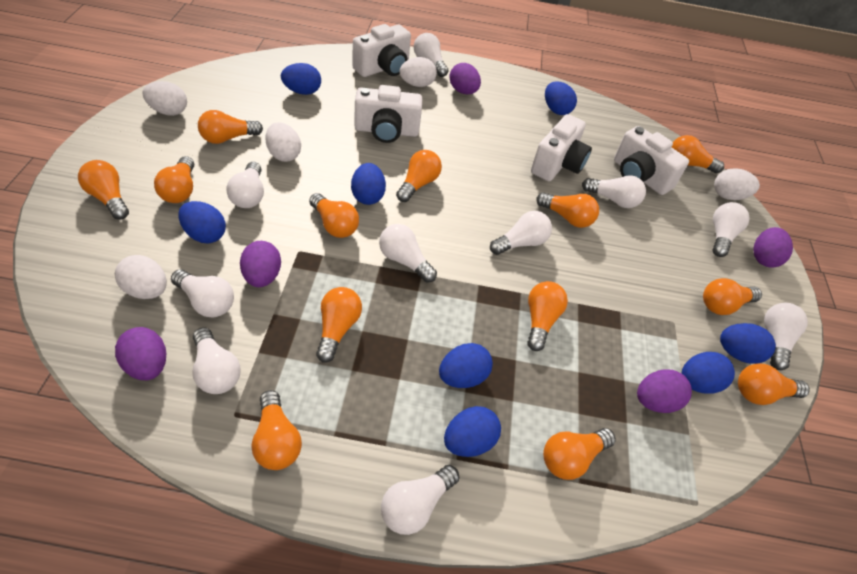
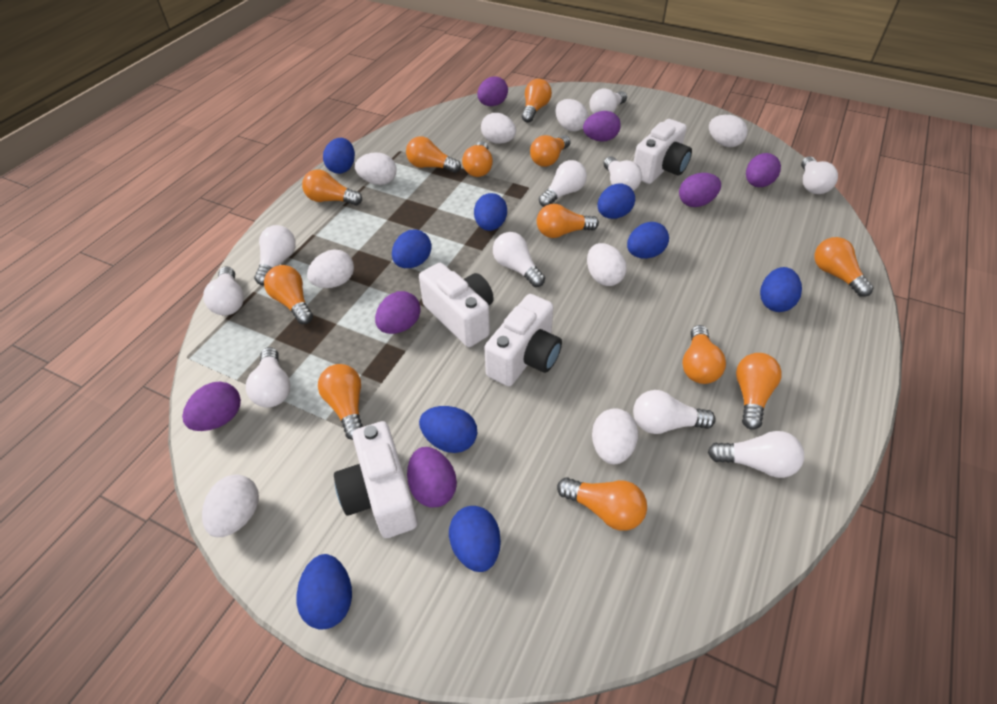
blue egg: [178,201,226,243] [281,63,321,95] [351,163,386,205] [439,343,493,388] [444,406,501,457] [545,81,577,115] [682,352,735,394] [720,323,776,364] = 8 -> [297,554,352,630] [323,138,355,174] [392,230,431,268] [419,406,477,453] [449,506,501,572] [474,193,507,231] [597,183,635,219] [627,222,669,259] [760,267,802,312] = 9
orange light bulb: [78,160,129,220] [154,156,194,203] [198,110,263,144] [251,390,302,470] [309,193,359,238] [316,287,362,362] [396,150,442,202] [527,281,568,351] [536,192,599,228] [543,428,616,480] [672,135,724,174] [703,278,762,315] [738,363,810,405] = 13 -> [264,265,313,324] [302,169,362,205] [318,364,363,440] [406,136,461,173] [462,141,493,177] [522,79,552,123] [530,135,571,167] [537,204,599,238] [557,477,647,531] [682,325,726,384] [736,353,782,430] [815,237,874,297] = 12
purple egg: [115,327,166,380] [240,241,281,287] [449,63,481,94] [637,369,692,413] [753,227,793,268] = 5 -> [182,381,241,431] [375,291,421,334] [407,447,457,508] [477,76,508,106] [583,111,621,142] [679,173,721,207] [746,153,781,187] = 7
white egg: [115,255,167,299] [142,81,187,116] [265,122,301,162] [399,57,437,87] [714,168,760,200] = 5 -> [202,474,259,537] [307,249,354,288] [355,152,397,185] [481,113,516,144] [555,99,588,132] [587,243,627,286] [592,408,638,464] [709,115,748,147] = 8

